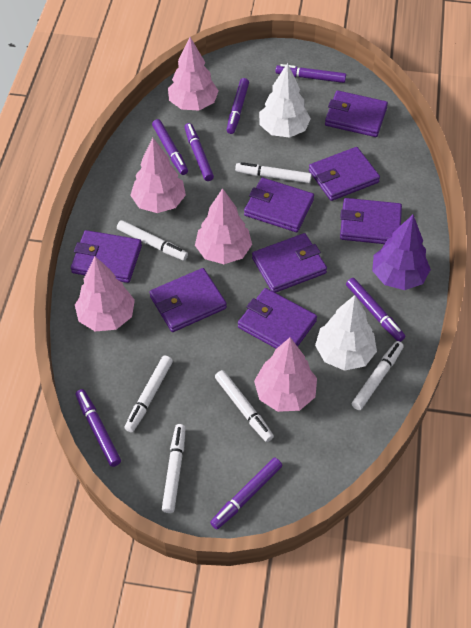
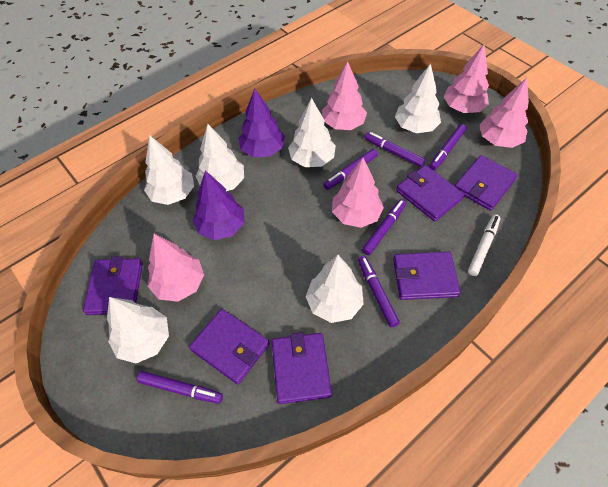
purple marker: [76,389,121,467] [152,119,188,175] [184,123,214,181] [210,458,282,529] [227,78,249,134] [275,64,346,83] [346,278,405,342] = 7 -> [137,371,223,404] [323,149,378,190] [358,256,400,327] [362,199,406,255] [364,132,425,167] [429,124,466,170] = 6
purple tree: [372,215,431,290] = 1 -> [193,170,244,240] [238,88,285,157] = 2
purple wallet: [71,230,142,283] [150,268,227,332] [238,288,317,349] [244,178,314,232] [252,233,327,293] [309,147,380,201] [325,90,388,137] [340,198,402,244] = 8 -> [83,256,143,315] [189,309,270,384] [272,332,332,404] [393,252,460,300] [396,165,465,222] [455,155,518,211] = 6
white marker: [117,220,188,261] [124,356,173,433] [162,424,186,513] [215,370,274,442] [235,162,312,183] [352,341,404,410] = 6 -> [468,214,501,276] = 1
white tree: [259,63,311,138] [315,295,377,371] = 2 -> [107,297,169,363] [144,136,194,205] [196,124,244,191] [288,98,336,167] [306,255,364,323] [395,63,441,133] = 6

